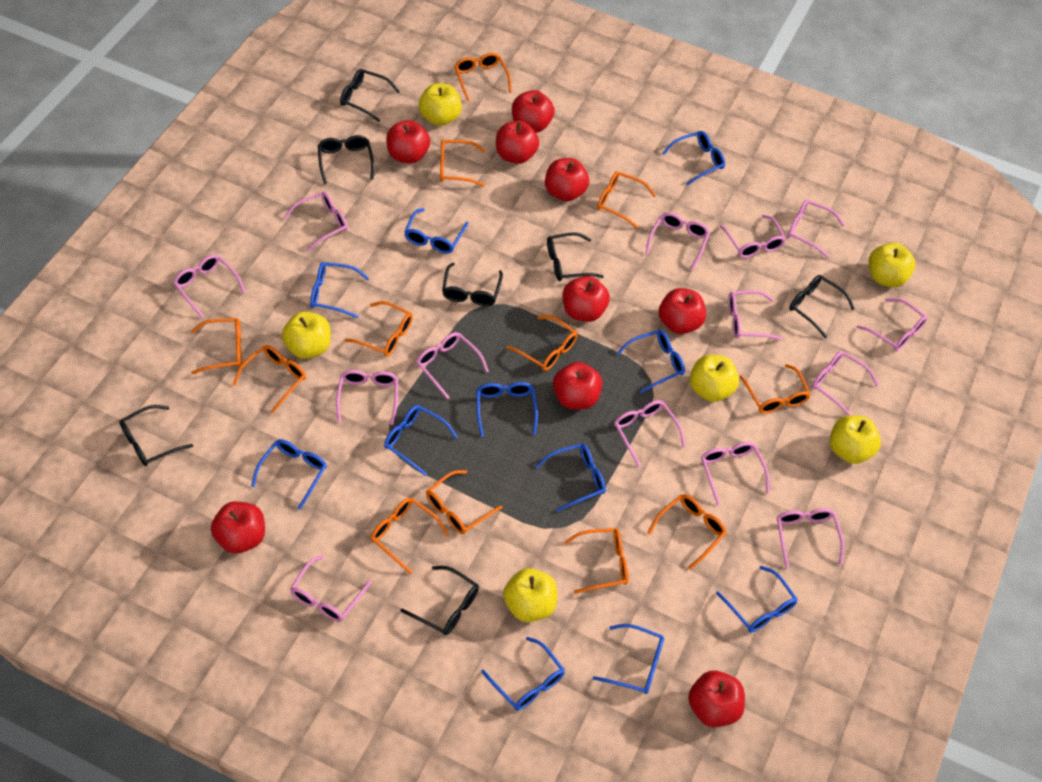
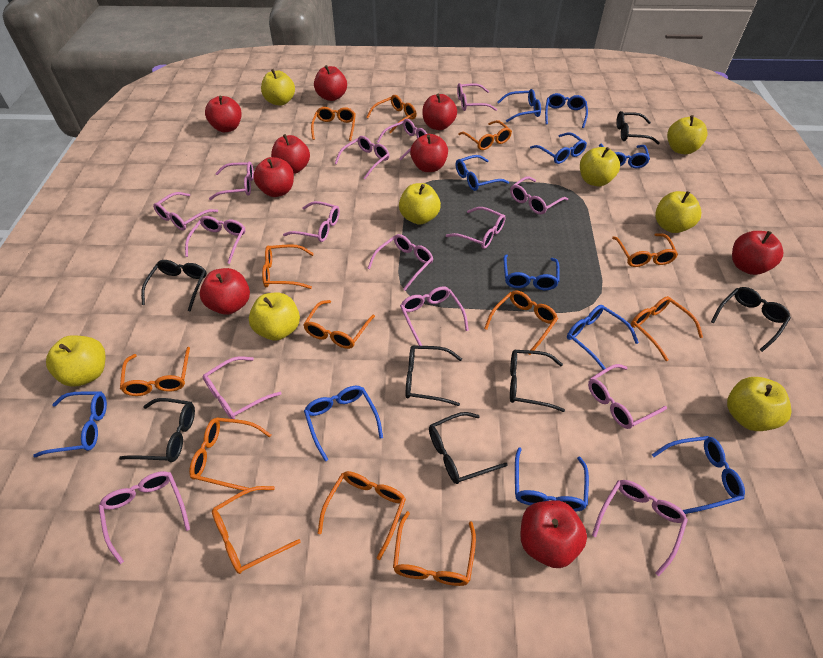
orange glasses: [191,318,242,374] [233,345,306,413] [345,301,413,356] [371,498,449,574] [426,470,502,534] [440,140,485,187] [454,53,512,101] [507,315,577,371] [564,528,629,594] [597,171,656,228] [647,494,727,570] [739,364,811,414] = 12 -> [120,347,190,396] [189,417,271,491] [212,486,301,574] [262,244,314,289] [303,300,375,349] [311,107,356,141] [318,471,406,560] [366,95,417,134] [393,511,476,586] [458,120,512,150] [484,290,558,355] [612,233,678,267] [631,296,703,361] = 13
pink glasses: [173,255,246,318] [284,192,348,251] [290,555,371,622] [336,370,398,425] [416,332,489,399] [614,400,685,467] [645,212,710,270] [701,442,770,505] [720,215,786,258] [728,290,782,341] [777,508,844,568] [787,200,845,258] [812,351,879,415] [857,298,928,351] = 14 -> [99,471,190,564] [153,192,218,231] [185,216,245,264] [203,356,281,419] [209,161,254,200] [283,201,340,242] [335,136,390,179] [368,234,434,290] [377,119,427,160] [400,287,469,346] [446,207,506,249] [457,83,497,111] [510,176,568,215] [588,364,667,429] [592,480,688,576] = 15
yellow apple: [282,312,331,359] [419,83,462,126] [503,568,557,622] [690,355,739,402] [830,415,881,464] [869,243,915,287] = 6 -> [46,335,106,387] [249,292,300,341] [261,69,295,106] [399,183,441,225] [580,147,620,186] [655,191,701,233] [667,115,707,154] [727,377,792,431] = 8

